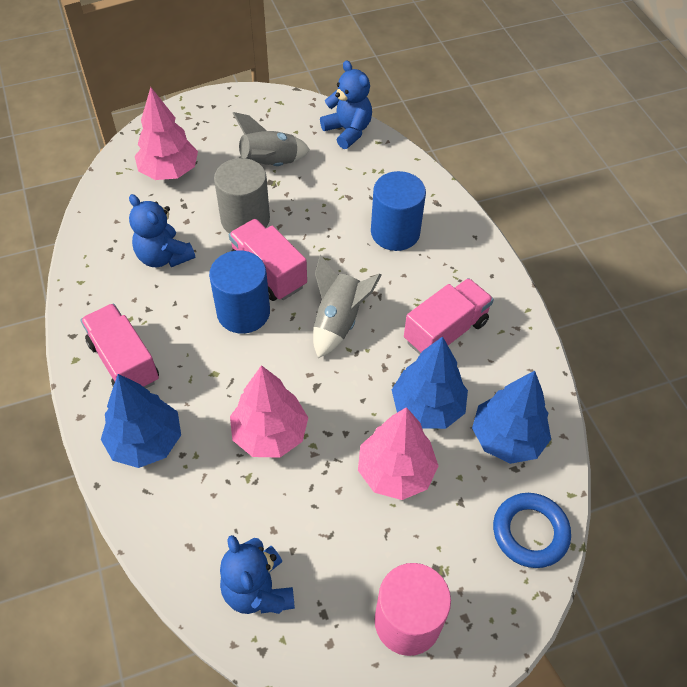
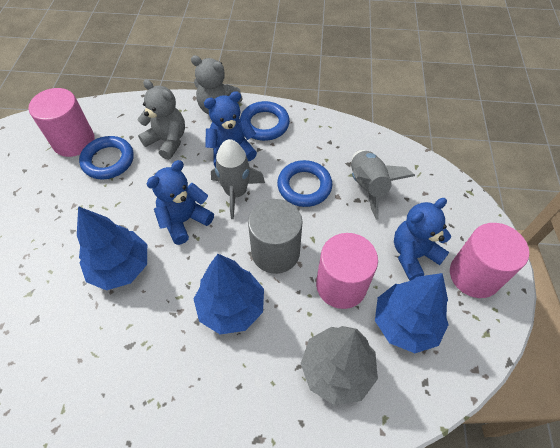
blue cylinder: [209,250,270,334] [371,171,426,251] = 2 -> none = 0
blue ring: [493,493,571,568] = 1 -> [79,136,134,179] [240,101,290,141] [277,160,332,207] = 3
grey teddy bear: none = 0 -> [137,79,185,160] [191,55,243,114] = 2
grey tree: none = 0 -> [301,326,378,405] = 1
pink cylinder: [375,563,451,656] = 1 -> [29,88,94,157] [316,233,378,309] [450,223,529,298] = 3
pink tree: [135,87,198,180] [230,365,308,458] [358,407,438,500] = 3 -> none = 0
pink truck: [80,303,159,388] [229,219,307,301] [404,278,494,354] = 3 -> none = 0

